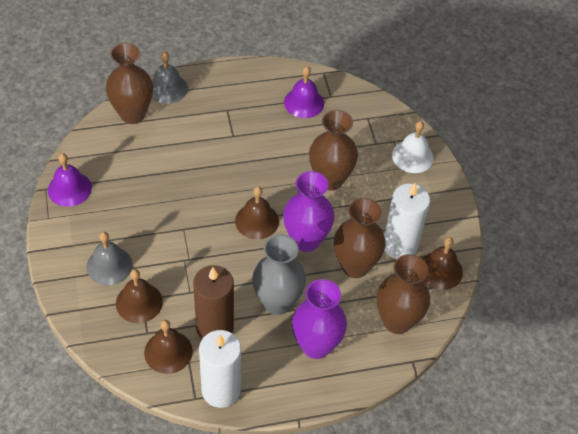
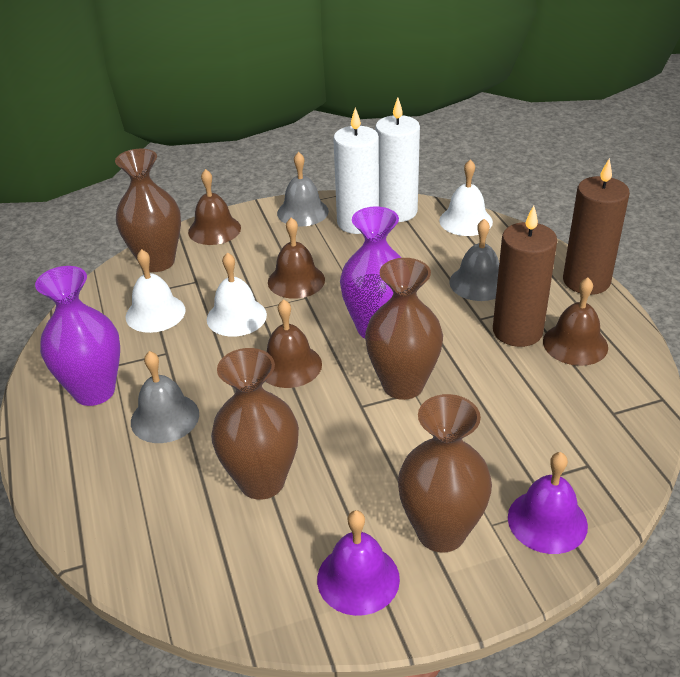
brown candle: [193,265,234,339] = 1 -> [493,206,557,347] [563,158,630,295] = 2
grey bell: [86,232,133,285] [152,52,188,104] = 2 -> [131,351,199,443] [277,152,329,227] [449,219,499,301] = 3
grey vase: [252,234,306,315] = 1 -> none = 0
white bell: [392,121,434,173] = 1 -> [125,249,186,333] [207,252,267,337] [439,160,493,236] = 3

